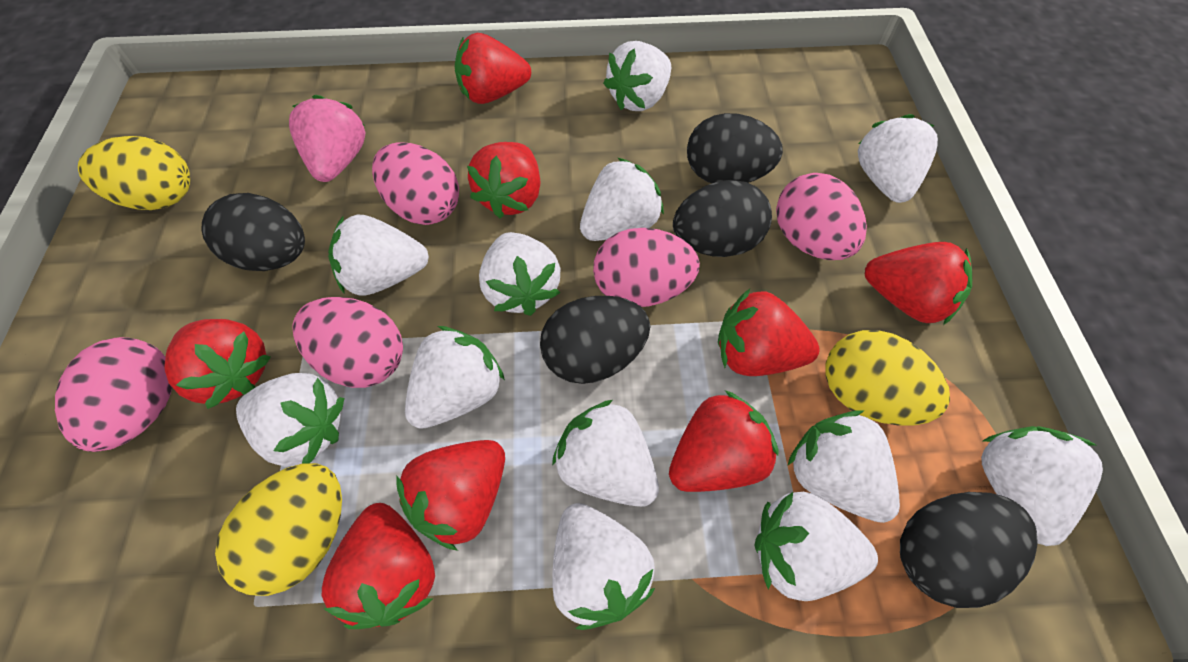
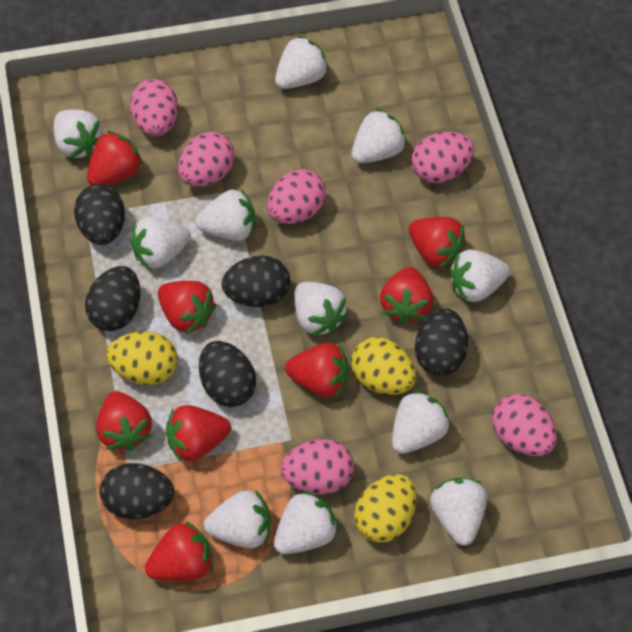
black egg: [201,193,305,271] [540,296,650,384] [673,180,772,257] [687,113,783,183] [900,492,1038,608] = 5 -> [74,184,125,245] [85,266,140,331] [100,463,174,519] [199,341,256,407] [222,256,290,307] [415,308,468,376] = 6
pink egg: [55,337,172,452] [292,297,403,388] [372,142,459,225] [593,228,700,307] [776,173,867,260] = 5 -> [130,79,178,137] [178,132,235,187] [267,169,326,224] [280,439,354,495] [411,132,475,183] [492,394,557,456] = 6
pink strawberry: [289,95,365,182] = 1 -> none = 0
white strawberry: [236,373,344,467] [328,215,429,295] [405,326,505,429] [479,232,561,316] [552,400,659,507] [552,503,655,630] [580,157,664,241] [603,41,671,111] [754,492,878,601] [787,411,900,523] [858,114,938,203] [981,426,1103,546] = 12 -> [53,109,103,159] [130,217,191,269] [195,189,255,241] [204,490,271,549] [274,490,339,554] [275,35,329,89] [295,282,348,336] [351,109,407,163] [392,390,450,454] [430,478,487,546] [449,249,510,302] = 11

